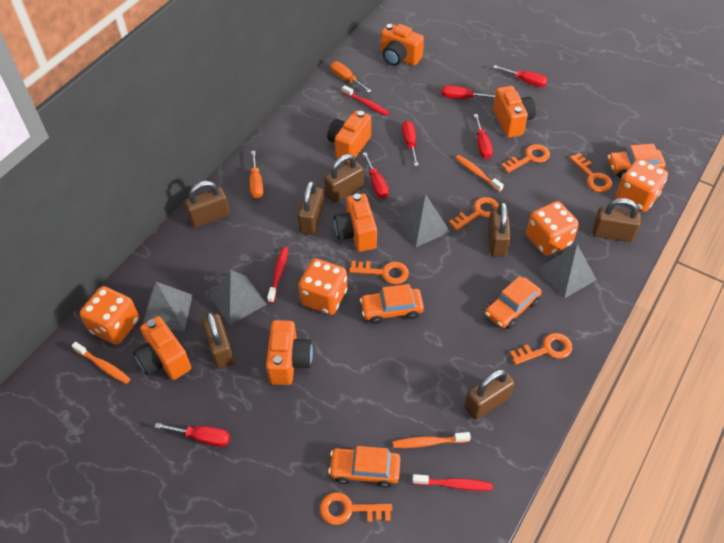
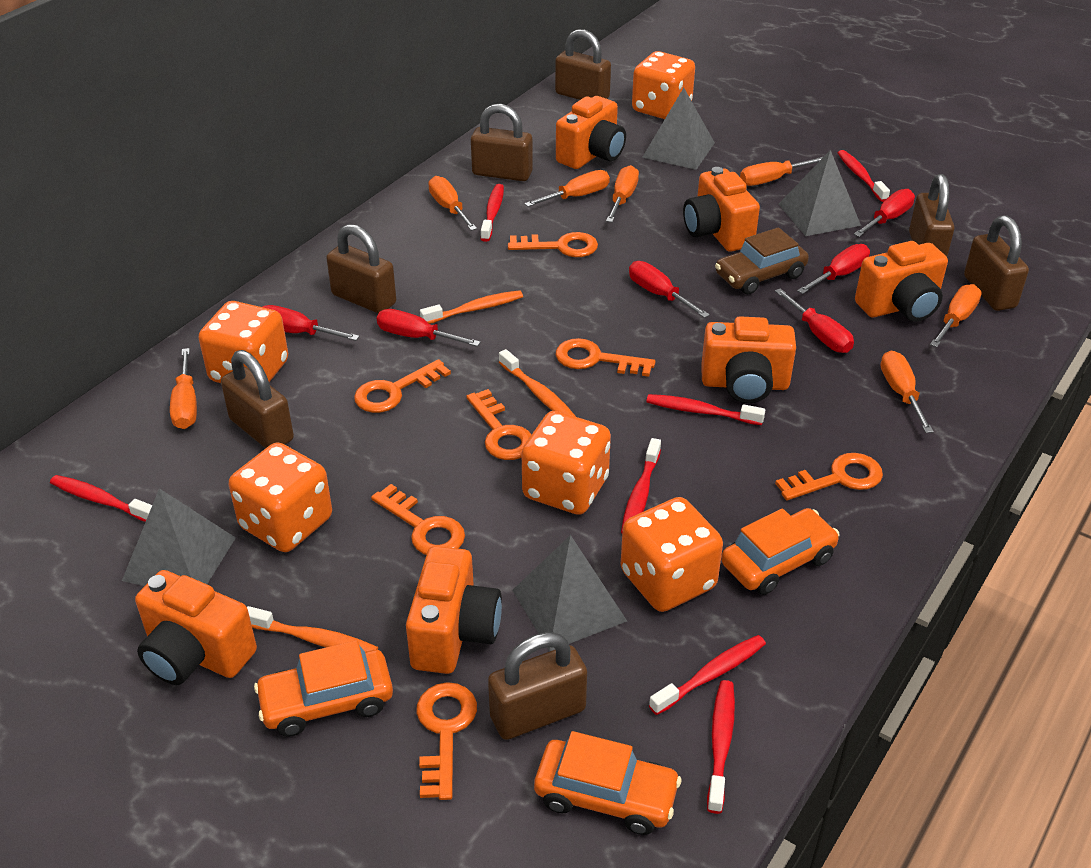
brown car: none = 0 -> [715,227,809,294] = 1
orange car: [328,446,401,488] [360,284,424,324] [485,276,542,329] [608,144,666,178] = 4 -> [254,640,393,737] [534,731,681,835] [721,508,840,595] = 3
orange dice: [80,286,139,345] [298,258,347,315] [526,201,579,256] [616,158,668,212] = 4 -> [199,301,288,383] [229,442,332,552] [522,411,611,515] [621,497,723,612] [632,51,695,119] = 5
orange key: [320,492,392,525] [349,261,409,284] [449,197,499,231] [501,144,550,173] [510,333,572,365] [569,153,612,192] = 6 -> [354,359,451,413] [371,484,465,555] [416,682,477,800] [466,389,532,460] [508,232,598,257] [556,338,655,377] [775,453,883,500] = 7
orange screwdriver: [250,151,263,199] [330,62,371,93] = 2 -> [170,348,197,429] [428,176,477,231] [524,170,610,207] [606,165,639,222] [740,157,823,186] [881,351,934,433] [930,284,982,347] = 7
red toothbrush: [267,247,288,303] [342,85,390,116] [412,474,493,491] = 3 -> [50,475,152,522] [481,184,504,242] [621,438,661,533] [646,394,765,425] [649,635,766,715] [707,680,735,814] [838,150,890,202] = 7

